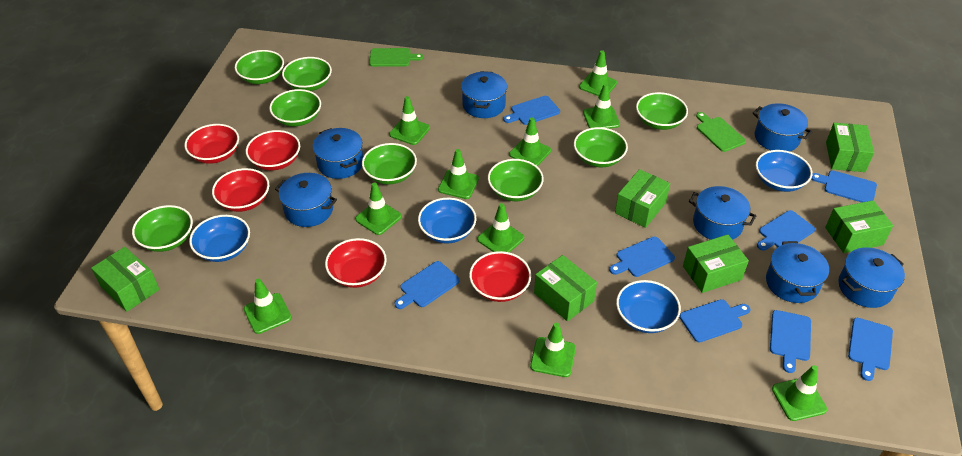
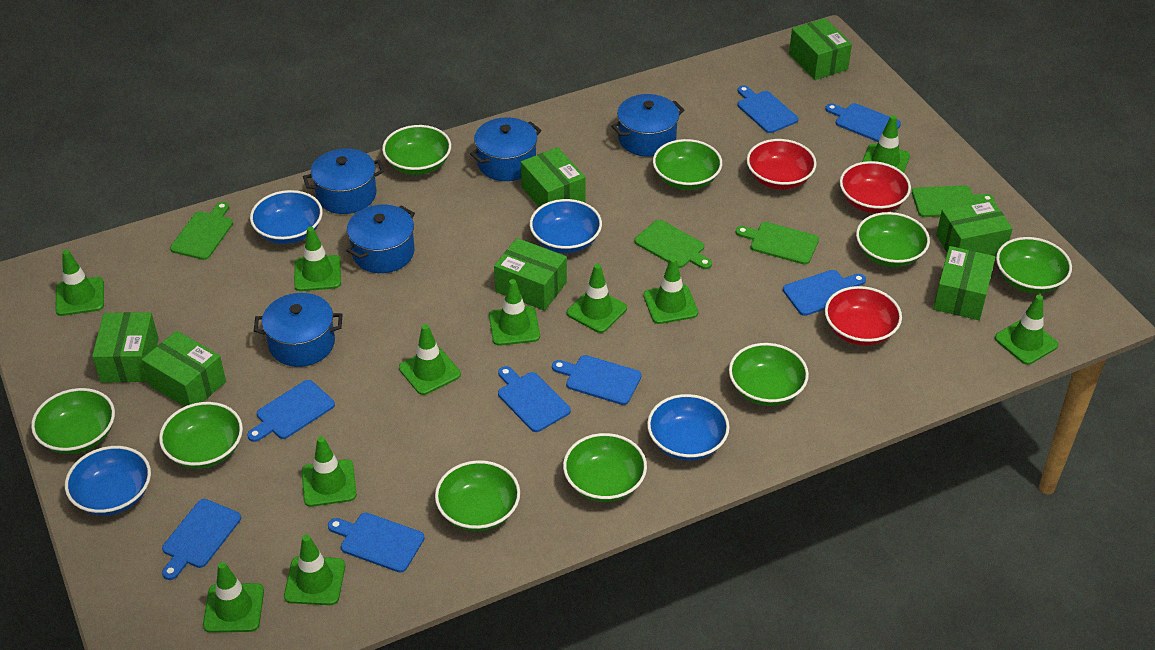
blue pot: [275,173,337,227] [312,128,363,179] [461,71,507,118] [689,186,756,240] [753,103,813,151] [766,241,829,303] [838,247,905,308] = 7 -> [254,293,343,367] [303,148,384,214] [346,205,415,273] [470,117,541,181] [611,94,684,157] = 5
green bowl: [132,205,193,252] [235,50,284,84] [269,89,321,126] [282,57,332,91] [362,143,417,184] [488,159,544,201] [574,127,628,167] [636,92,688,130] = 8 -> [31,388,115,454] [159,402,243,469] [382,125,451,175] [435,460,520,531] [563,433,647,502] [653,139,722,190] [729,343,809,406] [856,212,930,267] [996,237,1072,294] = 9
green box: [91,247,160,312] [534,255,597,321] [615,169,670,228] [683,234,749,293] [825,200,893,253] [826,123,874,172] = 6 -> [92,312,159,383] [142,331,226,407] [494,238,567,311] [521,147,586,207] [789,18,852,80] [933,246,995,320] [936,199,1013,256] = 7
green cutting board: [369,48,424,67] [696,112,746,152] = 2 -> [170,202,233,260] [634,220,712,269] [736,222,819,265] [912,185,994,217] = 4
green traffic cone: [244,278,292,334] [355,182,402,235] [389,96,430,145] [438,149,479,199] [477,203,524,252] [509,117,551,166] [530,323,576,377] [579,50,617,96] [583,84,620,129] [772,365,827,421] = 10 -> [55,250,104,316] [203,562,264,633] [284,535,345,605] [294,227,341,291] [302,436,357,507] [399,324,461,395] [489,279,540,346] [567,264,627,333] [643,257,698,324] [862,115,910,173] [995,295,1058,365] = 11
red bowl: [184,124,239,164] [212,168,269,212] [246,130,300,171] [325,238,387,288] [469,251,531,302] = 5 -> [747,139,817,190] [825,286,902,346] [840,161,911,213] = 3

